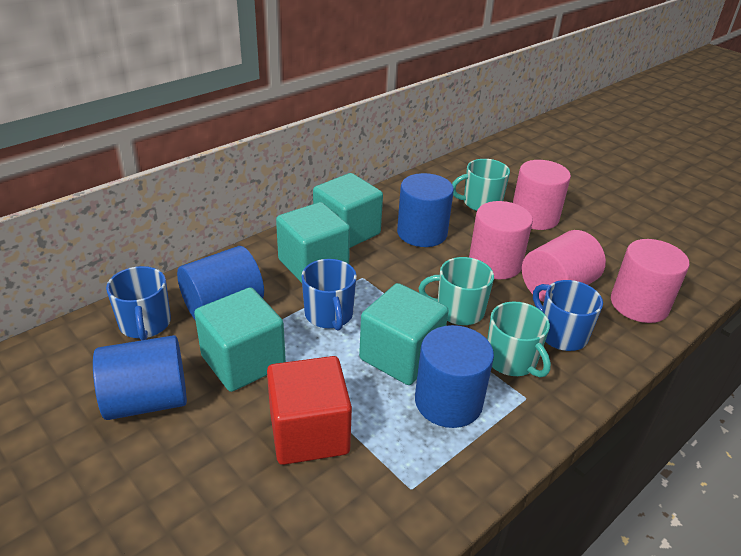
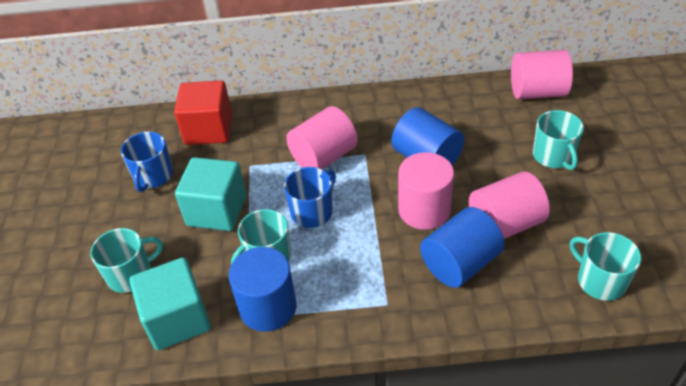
blue cylinder: [93,335,187,420] [177,246,264,319] [397,173,454,247] [415,325,494,428] = 4 -> [228,247,297,332] [391,107,464,166] [420,207,504,288] = 3
blue mug: [106,266,171,340] [301,259,357,331] [533,280,603,351] = 3 -> [121,132,173,192] [284,167,336,228] = 2
turquoise cube: [194,287,286,392] [276,202,350,283] [313,173,383,248] [359,283,449,385] = 4 -> [129,257,211,350] [175,157,246,231] = 2
turquoise mug: [419,257,494,325] [452,159,510,211] [487,301,551,377] = 3 -> [90,228,163,293] [231,209,291,264] [533,110,584,170] [570,232,641,301] = 4

